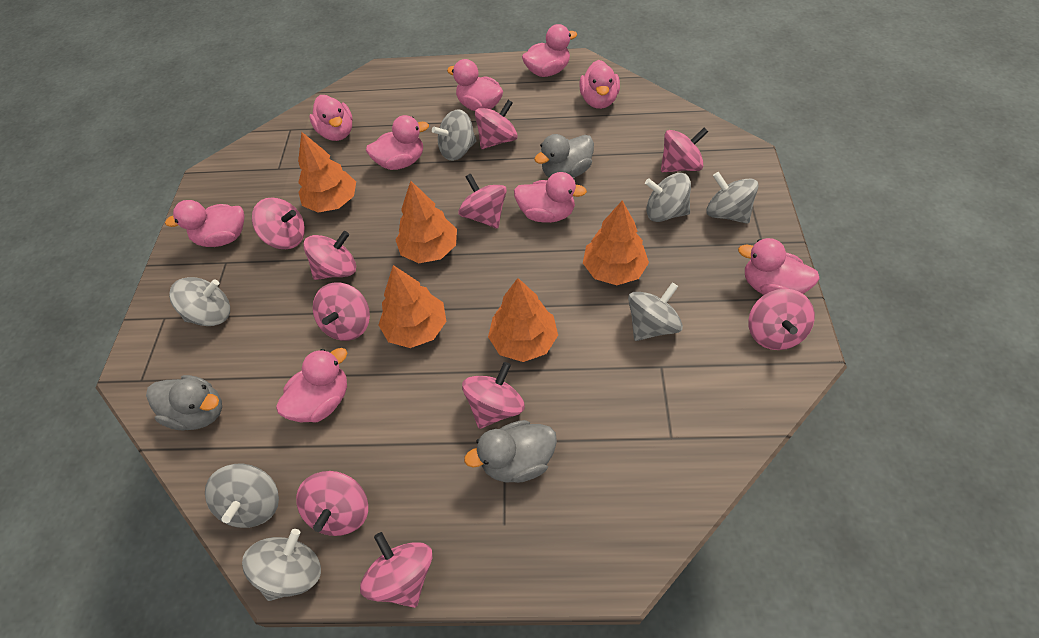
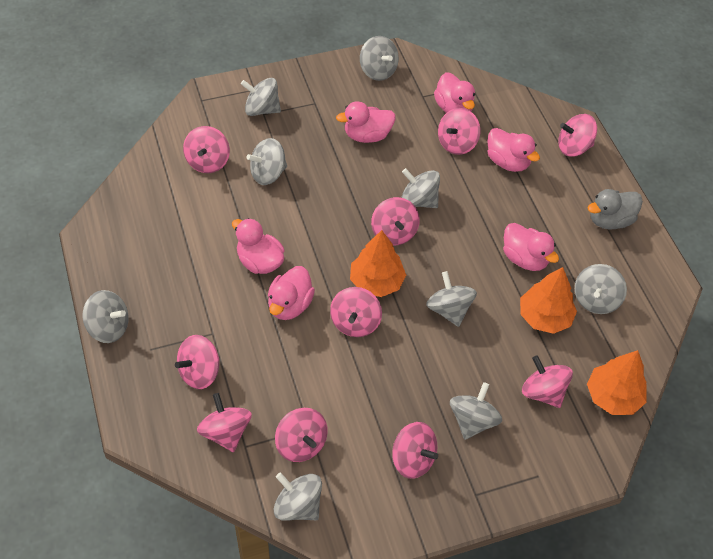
grey duck: [146,375,222,430] [464,420,557,483] [534,134,594,178] = 3 -> [588,189,643,229] = 1
grey spinning top: [169,277,230,326] [205,464,279,528] [242,529,321,601] [432,110,477,161] [628,282,683,341] [645,173,691,222] [706,172,758,224] = 7 -> [83,290,129,343] [241,78,281,116] [246,138,287,185] [273,472,322,521] [360,36,399,81] [401,168,440,208] [426,271,477,327] [450,382,502,440] [575,264,627,314] = 9
orange tree: [298,132,356,212] [379,265,446,348] [396,181,457,263] [488,278,558,362] [583,200,649,285] = 5 -> [350,230,406,297] [520,267,577,334] [587,350,647,415] = 3
pink duck: [165,200,245,247] [276,348,347,422] [309,95,353,141] [366,115,429,170] [447,59,503,111] [514,172,587,223] [522,24,577,77] [579,60,620,109] [738,238,820,295] = 9 -> [232,218,285,274] [268,266,315,320] [336,102,396,143] [434,72,475,113] [487,128,540,172] [503,223,559,271] = 6

